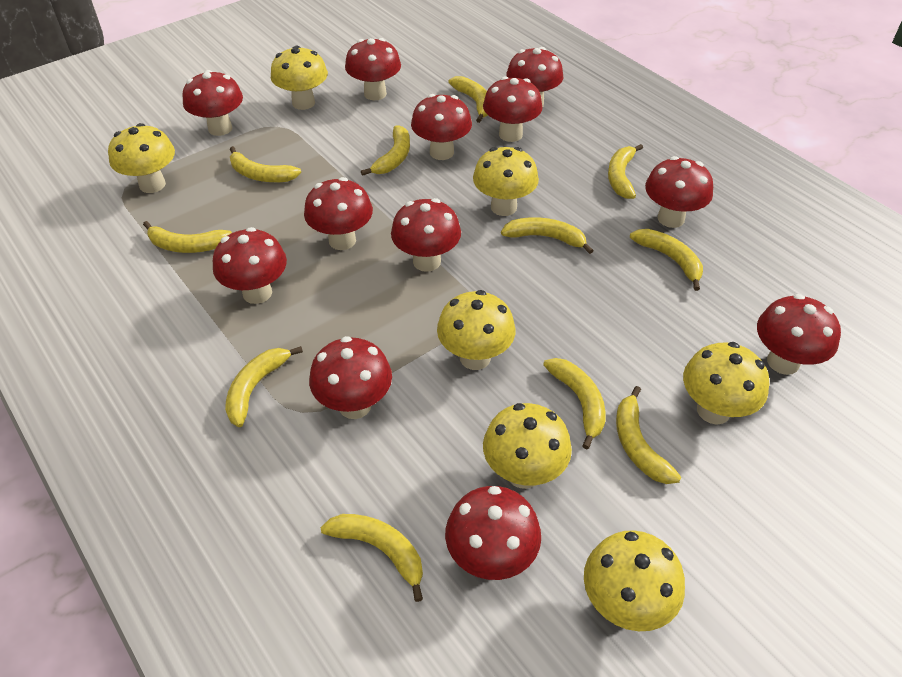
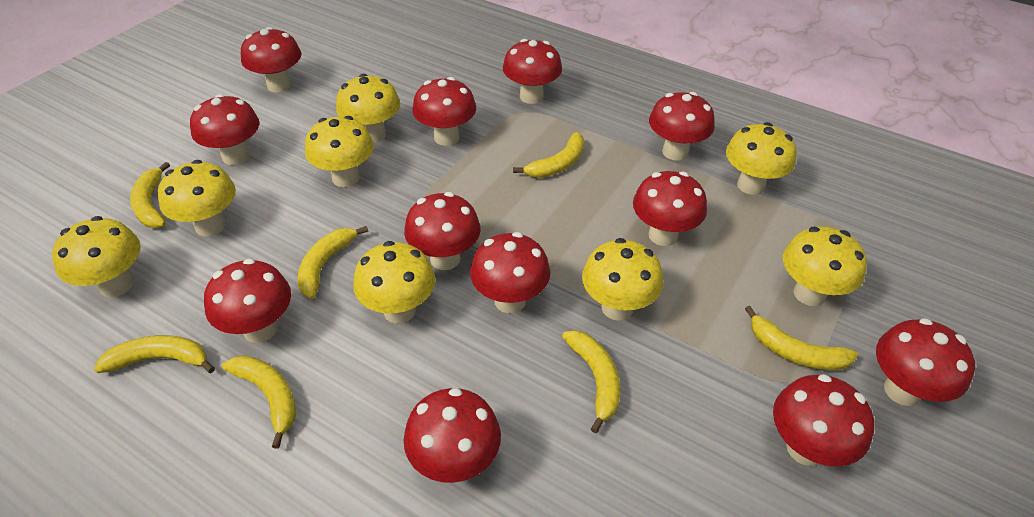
yellow banana: [143,221,232,253] [225,346,303,427] [230,146,301,182] [320,514,423,602] [361,125,410,176] [449,76,488,123] [501,217,594,254] [543,358,606,449] [608,144,643,199] [616,386,681,484] [630,229,703,291] = 11 -> [94,335,215,373] [130,162,170,228] [222,355,296,449] [298,226,368,299] [513,132,584,178] [562,330,620,433] [745,306,858,370] = 7
yellow mushroom: [108,123,175,193] [271,46,328,110] [437,290,516,370] [473,147,539,216] [483,403,572,489] [584,530,685,631] [683,342,769,424] = 7 -> [52,216,141,298] [158,160,236,237] [305,116,374,187] [336,74,400,143] [353,241,435,324] [582,238,663,321] [726,122,797,195] [783,227,867,306] = 8

